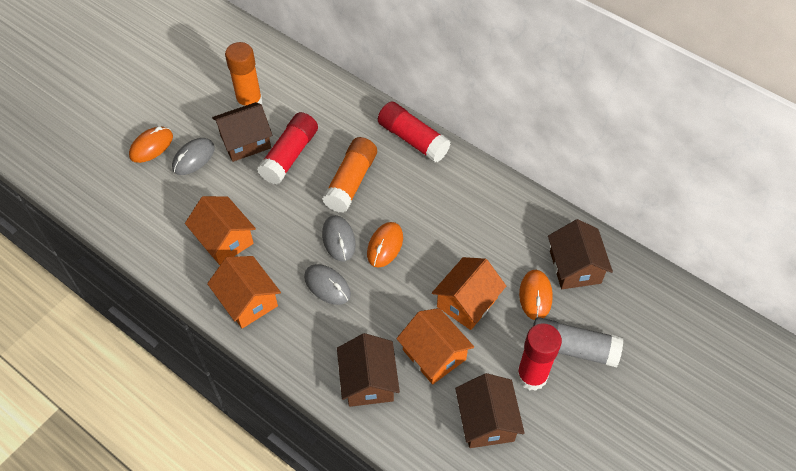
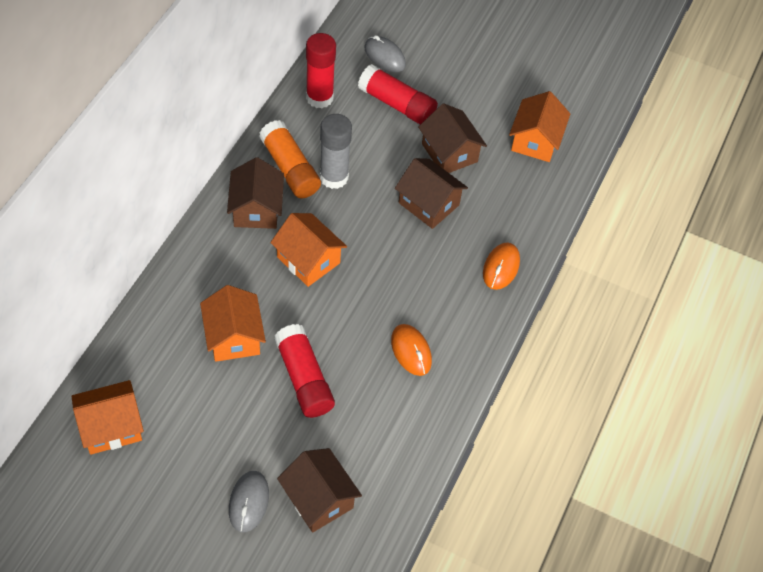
grey mouse: [172,138,215,175] [304,264,351,305] [322,215,356,262] = 3 -> [229,471,269,532] [364,35,406,72] = 2
orange glue stick: [225,42,263,108] [322,137,377,213] = 2 -> [259,120,321,198] = 1
orange mouse: [129,127,173,163] [367,222,403,268] [519,270,553,320] = 3 -> [391,324,432,376] [483,242,520,290] = 2

